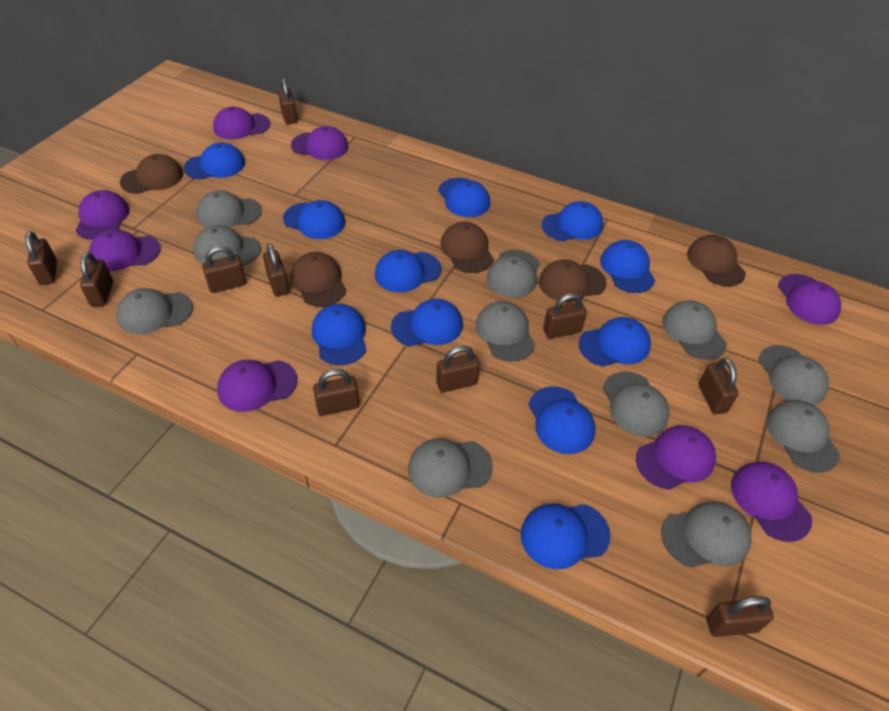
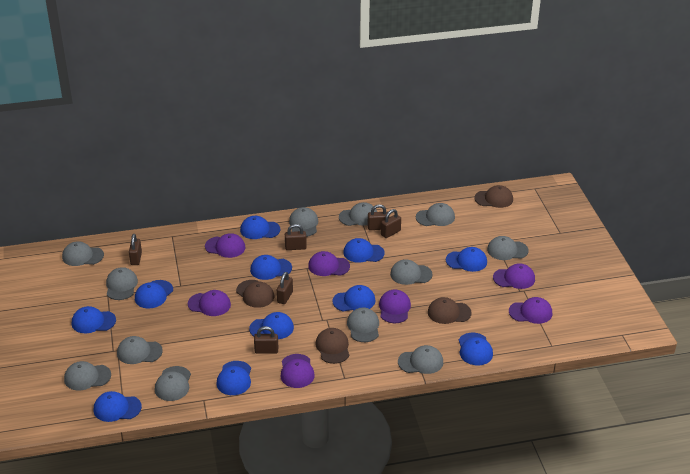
brown cap: [120,154,183,194] [291,252,347,307] [440,222,494,273] [539,259,606,302] [687,235,746,287] = 5 -> [236,280,274,308] [316,328,349,364] [428,297,472,324] [474,185,513,208] = 4
brown padlock: [25,231,57,285] [80,252,113,306] [202,246,246,293] [263,243,289,297] [278,78,297,124] [313,369,359,416] [436,346,480,392] [543,293,587,338] [698,358,739,414] [706,596,774,637] = 10 -> [129,234,142,265] [254,326,278,354] [277,272,293,304] [285,224,307,250] [368,204,388,230] [381,209,401,238] = 6
grey cap: [116,288,193,335] [193,225,261,266] [196,190,262,227] [408,438,493,498] [475,301,535,362] [487,250,540,298] [603,371,670,437] [661,501,752,568] [662,300,727,360] [759,345,829,405] [766,400,840,473] = 11 -> [62,241,104,266] [64,361,111,390] [106,267,138,300] [117,336,163,364] [155,366,191,401] [289,207,318,237] [339,202,377,226] [347,308,379,342] [390,259,433,285] [398,345,443,374] [416,203,455,226] [487,236,529,260] = 12
purple cap: [76,190,130,240] [89,229,160,271] [213,107,270,140] [217,360,298,412] [291,126,348,160] [636,425,716,490] [731,462,812,542] [778,274,841,325] = 8 -> [188,290,231,316] [205,233,246,258] [280,354,315,388] [308,251,350,276] [379,290,411,323] [493,263,535,289] [509,297,552,324] = 7

